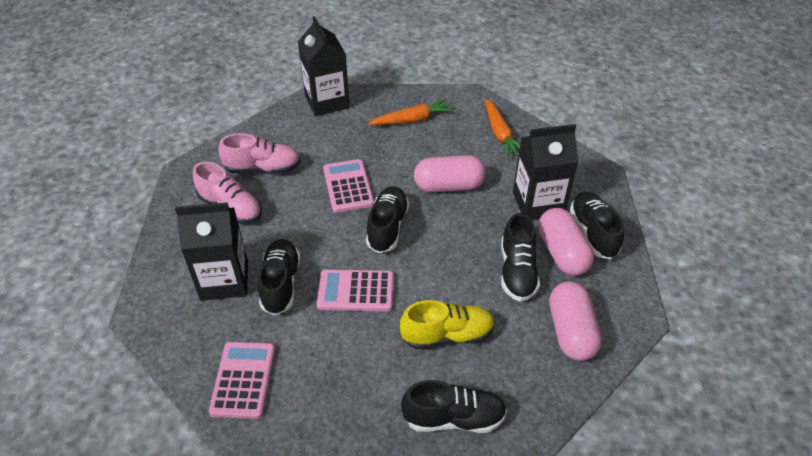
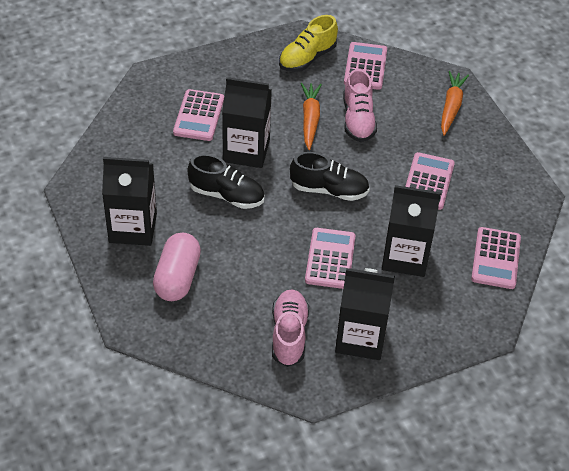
black carton: [175,202,248,301] [298,16,350,116] [513,124,578,220] = 3 -> [102,157,157,246] [222,77,272,168] [335,268,395,360] [382,185,441,277] = 4
black shoe: [258,239,301,315] [366,186,409,253] [401,380,507,433] [501,213,540,302] [570,192,624,259] = 5 -> [187,154,264,209] [290,152,369,201] = 2
pink calculator: [209,342,275,419] [317,269,394,312] [323,159,374,213] = 3 -> [173,89,224,141] [305,228,356,289] [344,42,387,90] [405,152,455,210] [471,227,521,289] = 5
pink capsule: [414,155,486,192] [538,208,594,276] [549,281,602,361] = 3 -> [153,233,201,301] = 1

